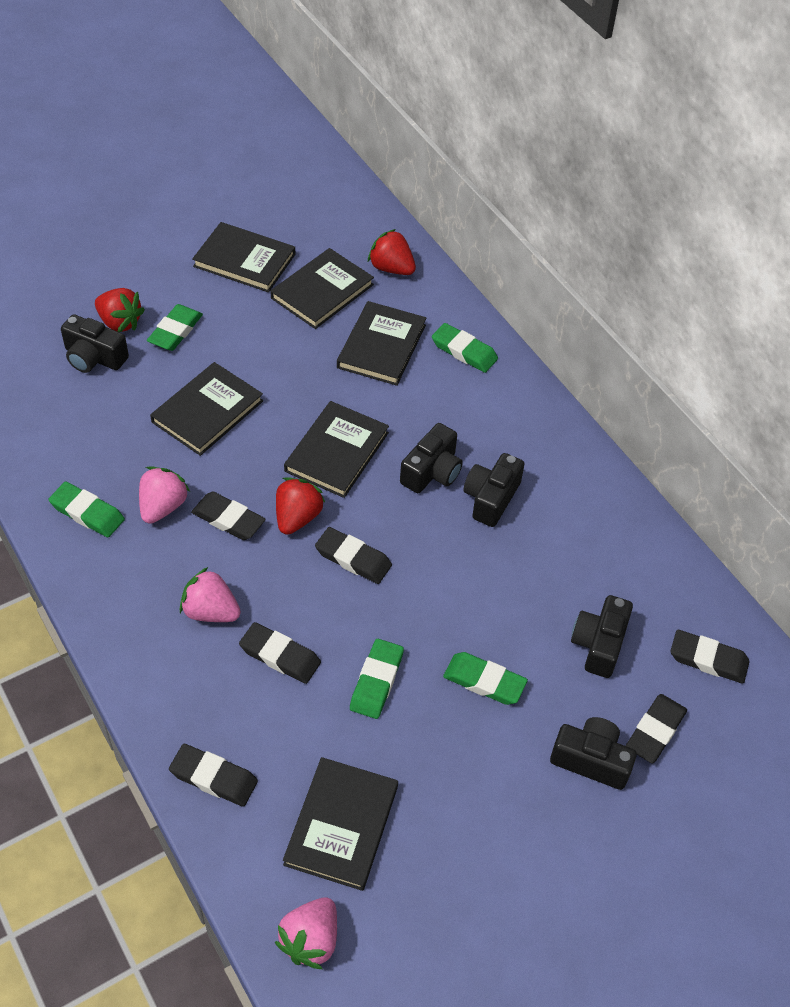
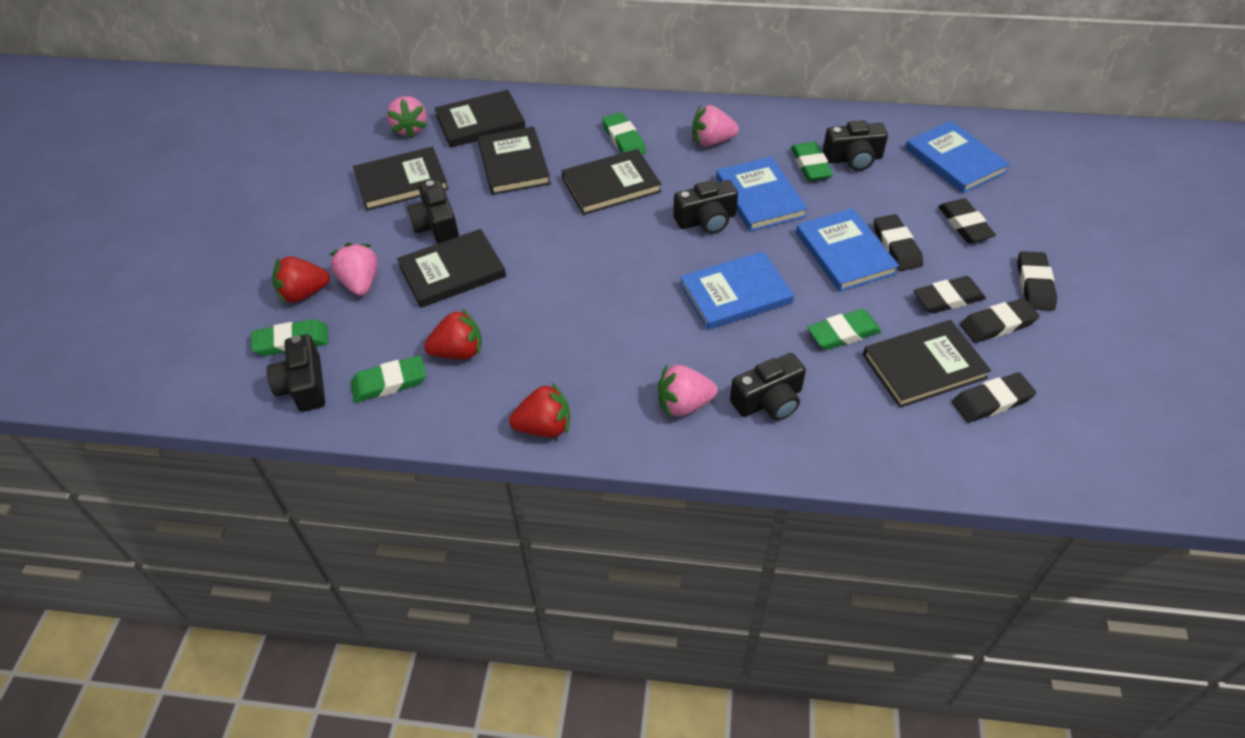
blue book: none = 0 -> [680,251,794,330] [716,157,808,231] [796,208,899,292] [905,121,1010,193] = 4
pink strawberry: [139,467,190,524] [180,567,241,622] [275,897,337,969] = 3 -> [329,243,378,296] [387,96,427,138] [658,365,718,418] [692,105,739,147] = 4

